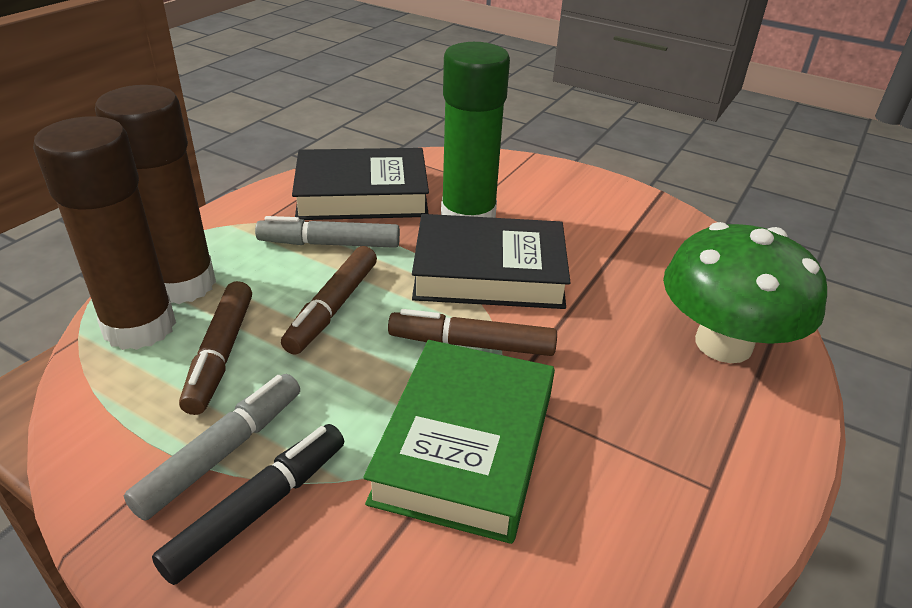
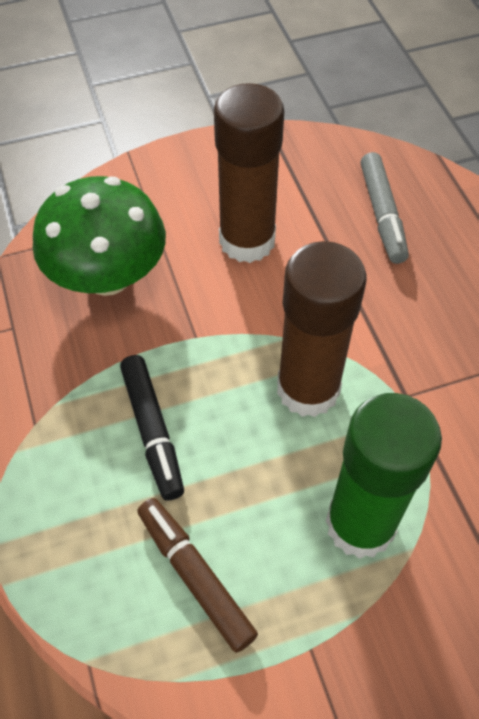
black book: [292,148,429,220] [412,214,570,309] = 2 -> none = 0
brown marker: [179,281,252,415] [281,246,377,355] [388,309,557,356] = 3 -> [137,498,258,653] = 1
green book: [363,340,555,544] = 1 -> none = 0
grey marker: [124,374,300,521] [255,216,400,248] = 2 -> [360,152,409,264] = 1

